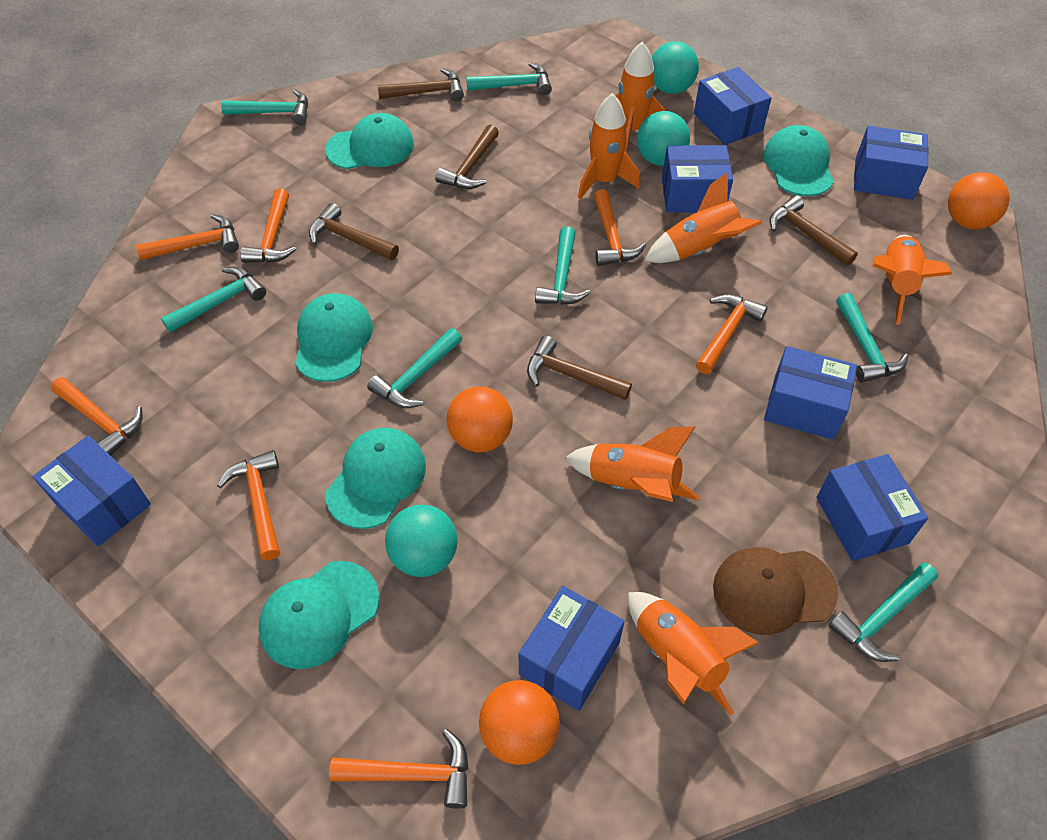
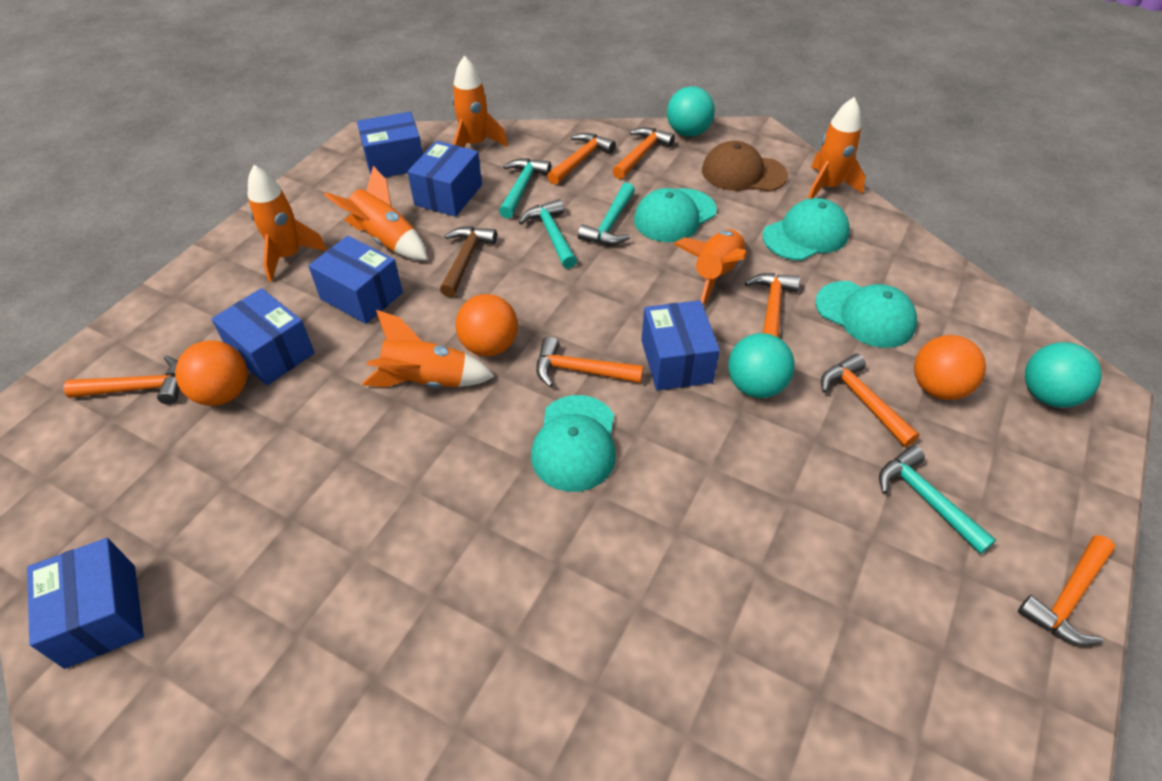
blue box: [32,435,151,547] [519,586,625,711] [662,145,733,213] [694,67,772,145] [764,346,857,440] [816,454,928,561] [854,126,929,200] = 7 -> [27,538,144,669] [211,288,315,385] [308,236,403,324] [357,112,423,178] [408,141,482,217] [641,300,720,390] = 6
brown hammer: [309,203,399,260] [377,68,464,101] [435,125,499,189] [527,336,632,400] [769,195,858,266] = 5 -> [440,226,497,297] = 1
turquoise cap: [258,561,379,669] [295,293,373,382] [325,113,414,169] [325,428,426,529] [763,125,834,196] = 5 -> [531,395,616,492] [634,188,717,242] [763,198,850,261] [815,281,917,348] = 4
turquoise hammer: [161,267,266,333] [221,89,308,125] [367,328,462,408] [466,62,552,95] [535,226,591,305] [828,562,938,662] [836,293,909,383] = 7 -> [499,158,551,219] [519,199,577,269] [578,182,635,245] [879,445,996,554] = 4

